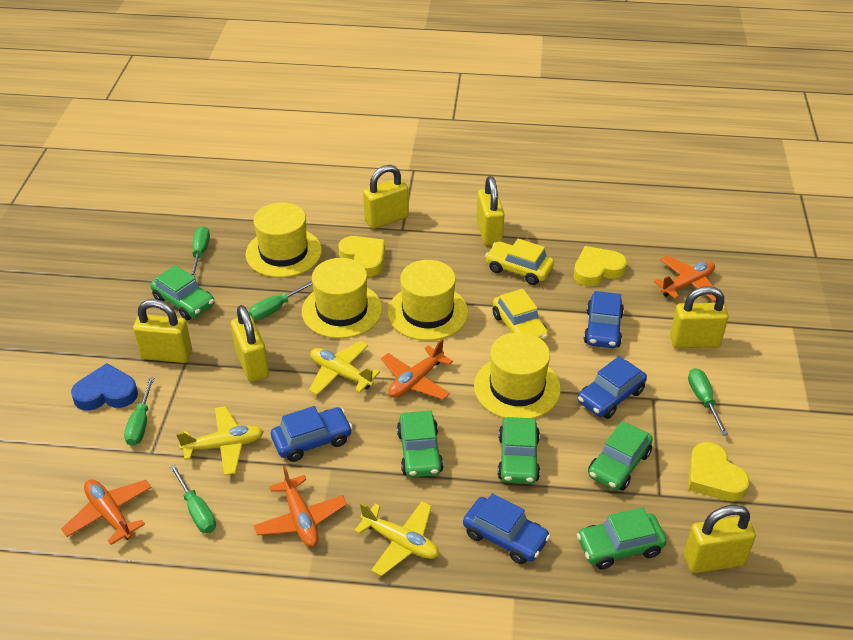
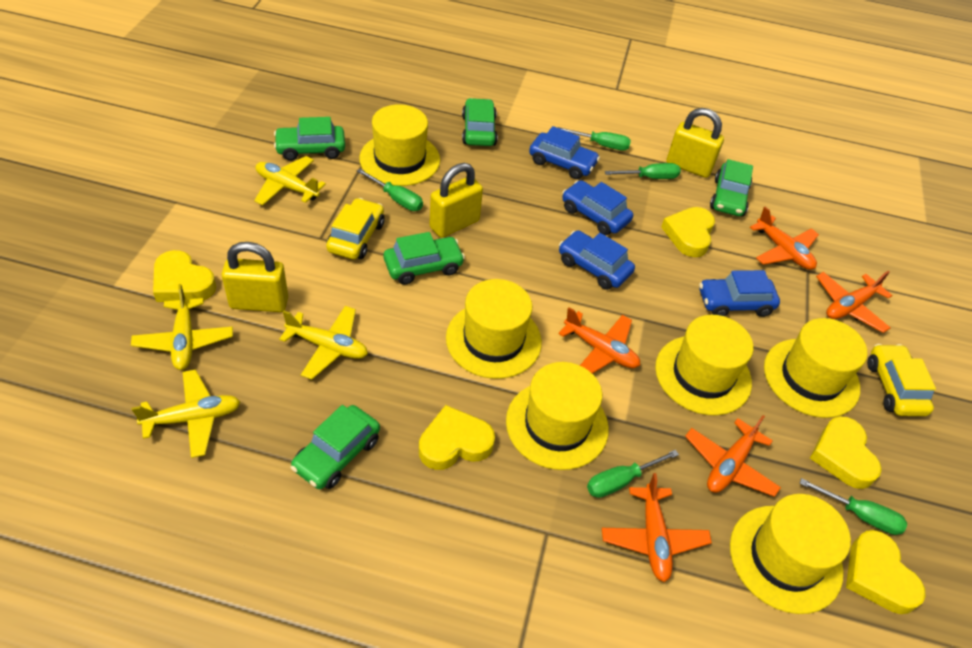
blue heart: [71,363,138,411] = 1 -> none = 0
orange plane: [61,479,152,545] [253,466,347,547] [381,339,453,400] [654,256,716,301] = 4 -> [558,307,640,374] [602,473,712,582] [685,415,781,497] [750,206,819,270] [816,271,893,333] = 5
yellow hat: [246,202,322,278] [302,258,382,338] [388,260,468,341] [474,332,561,419] = 4 -> [359,104,440,186] [446,279,542,379] [506,362,609,470] [655,315,753,415] [730,494,851,614] [764,318,867,418] = 6
yellow heart: [338,236,385,277] [574,246,627,286] [688,442,750,501] = 3 -> [153,250,216,302] [419,405,495,470] [661,207,715,257] [810,416,882,489] [846,530,926,614] = 5
yellow padlock: [133,299,192,363] [231,305,269,382] [363,165,409,229] [477,176,505,246] [670,286,729,348] [684,505,756,573] = 6 -> [222,242,288,312] [429,163,483,238] [667,108,724,178] = 3
yellow plane: [176,406,264,475] [309,341,380,395] [354,501,439,576] = 3 -> [131,284,233,370] [132,369,240,458] [254,156,326,205] [279,306,368,380] = 4

